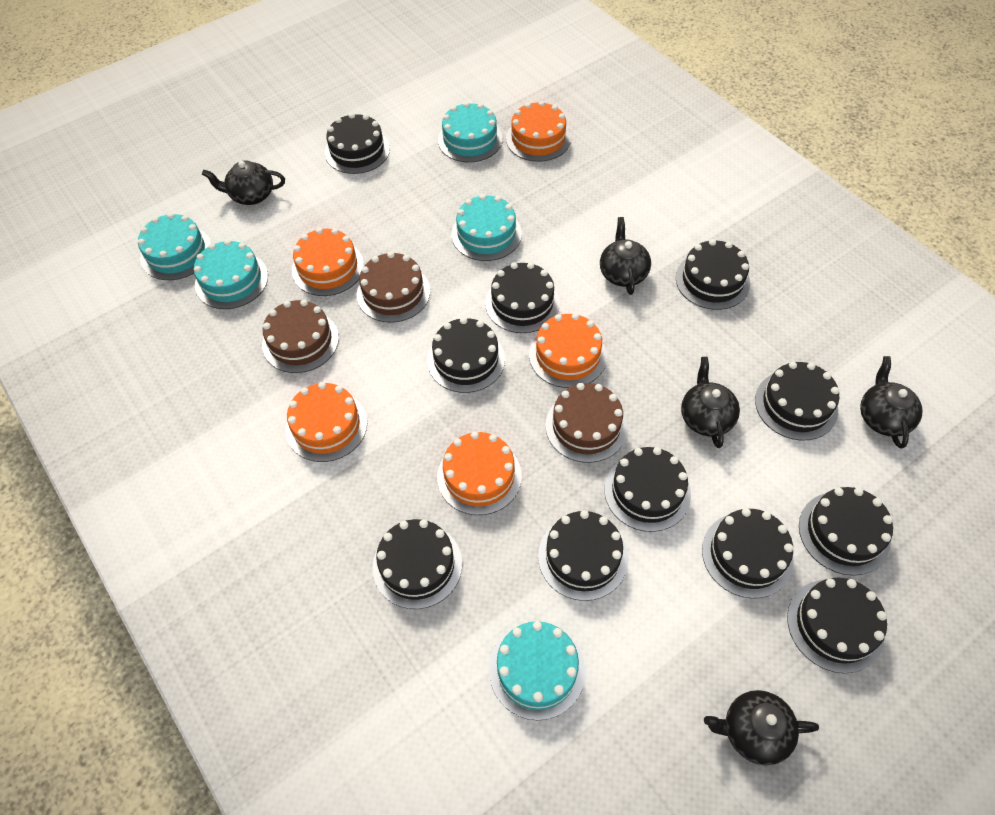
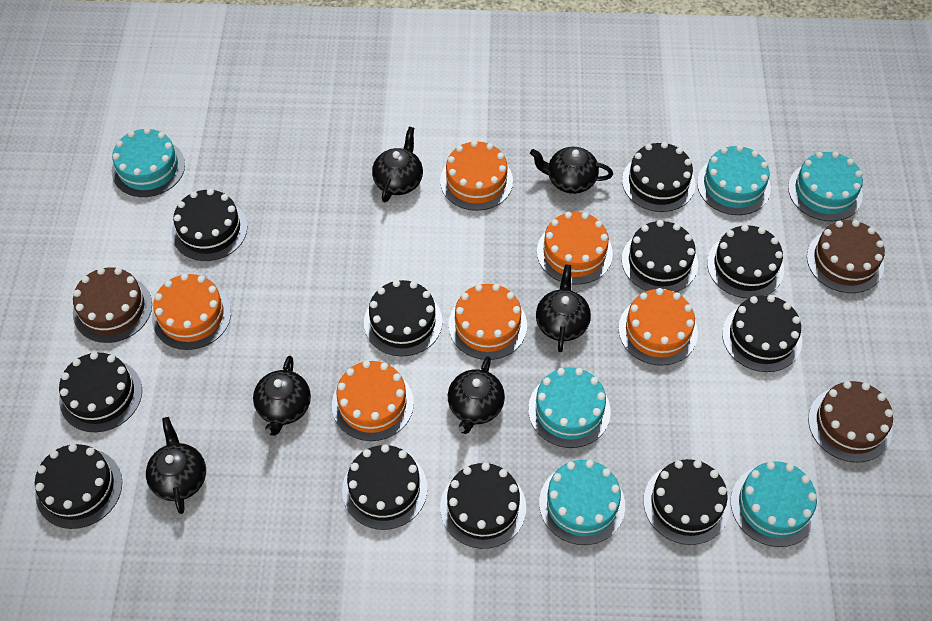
black teapot: [202,160,285,205] [600,217,651,295] [681,357,740,448] [704,690,819,765] [860,356,923,449] = 5 -> [146,417,206,514] [253,356,311,436] [372,127,423,202] [448,356,505,434] [530,147,613,194] [536,265,591,352] = 6
orange cake: [286,382,367,462] [292,228,364,296] [437,431,522,515] [506,101,571,162] [529,313,607,388] = 5 -> [152,273,231,350] [332,361,414,441] [440,140,513,211] [448,284,527,360] [537,212,613,285] [618,288,698,366] = 6
turquoise cake: [138,213,212,280] [194,240,268,309] [438,102,503,162] [452,194,522,261] [489,621,585,720] = 5 -> [112,128,185,197] [528,367,611,448] [539,460,625,545] [697,145,771,215] [731,461,818,547] [788,151,863,221] = 6

